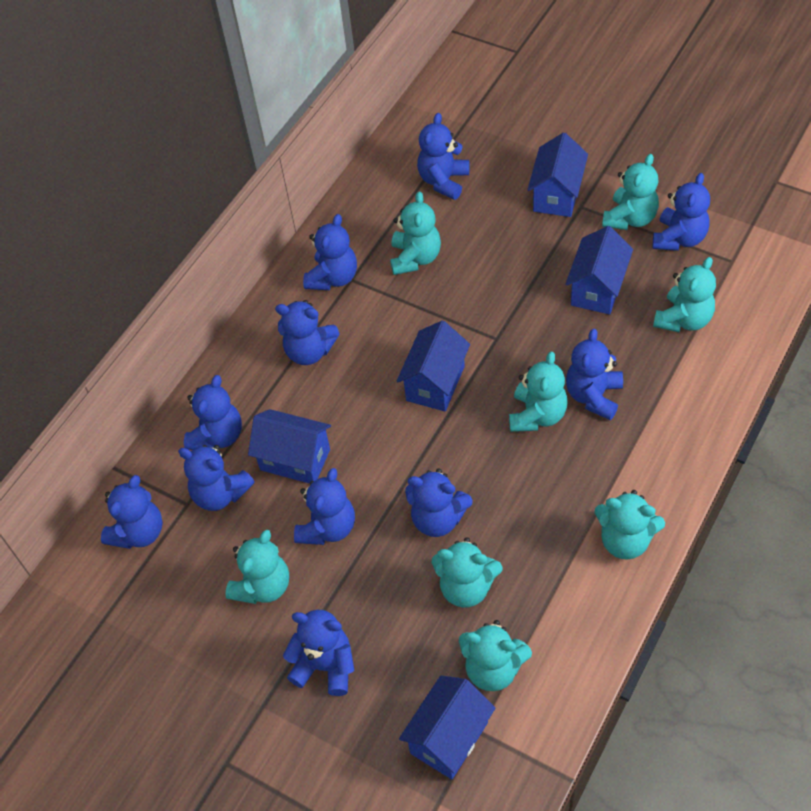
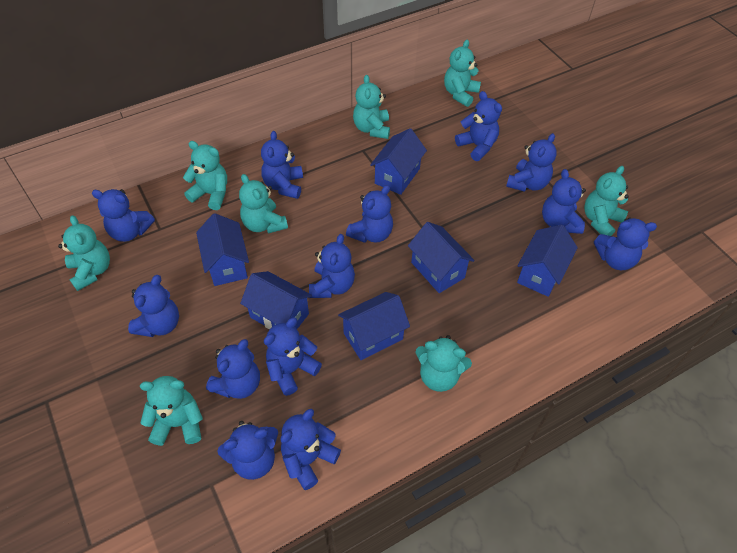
blue house: [248,409,331,484] [397,321,470,412] [399,675,495,779] [527,132,588,217] [565,226,633,314] = 5 -> [196,213,249,286] [240,271,312,330] [338,292,410,360] [370,128,427,195] [408,222,474,293] [517,225,578,297] = 6
blue teddy bear: [101,475,163,549] [178,445,255,511] [184,375,242,450] [275,300,340,365] [283,610,354,696] [294,468,355,545] [303,214,357,290] [405,468,473,537] [417,113,469,200] [566,329,623,420] [653,173,710,251] = 11 -> [92,189,155,242] [128,275,179,337] [206,339,260,399] [217,421,278,480] [261,131,303,199] [264,318,322,396] [281,409,341,490] [309,234,355,298] [346,185,393,243] [455,91,502,161] [506,133,557,192] [542,169,586,234] [594,217,657,270] = 13

